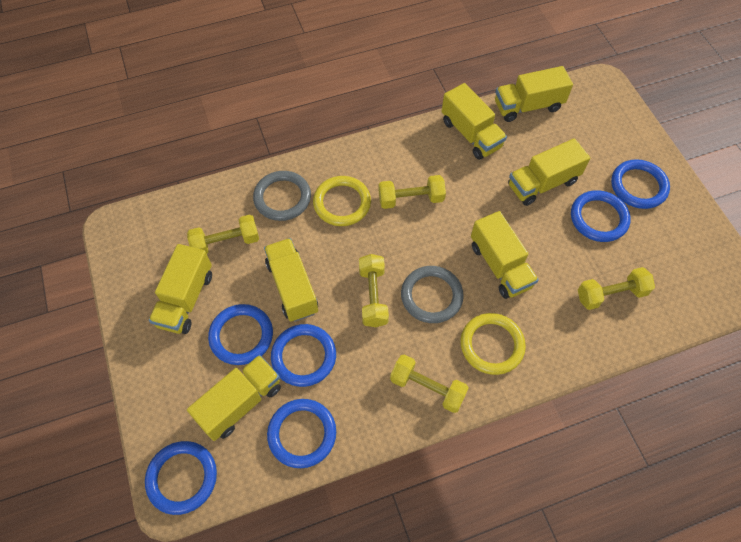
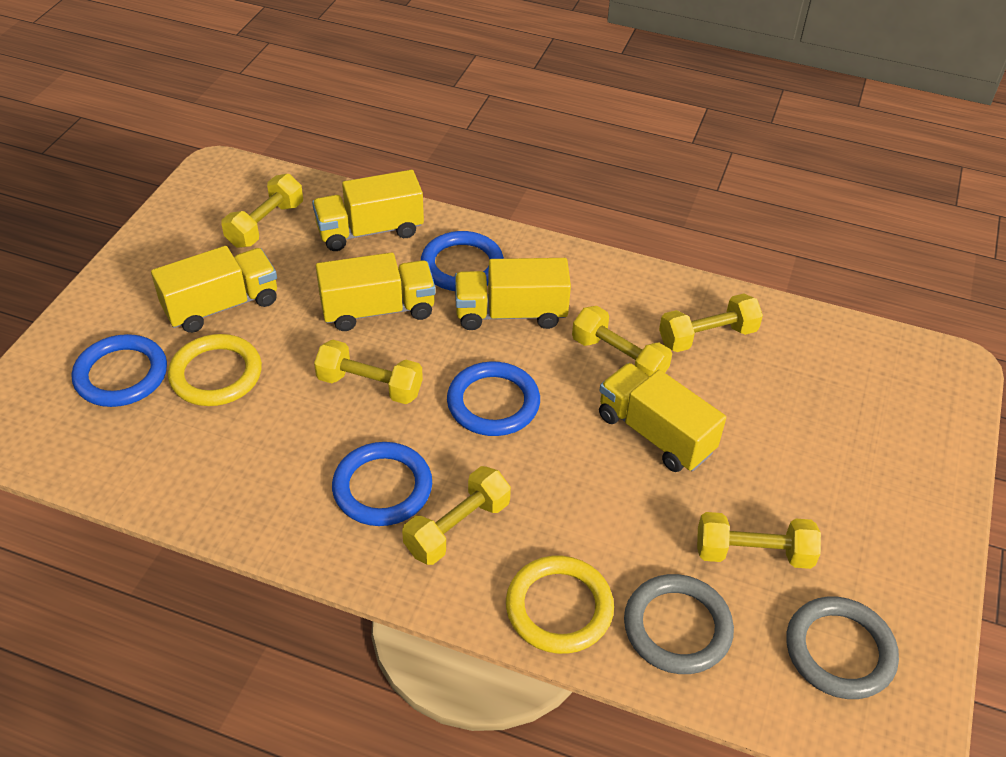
blue ring: [145,441,217,515] [208,304,273,365] [267,399,336,468] [271,324,336,387] [571,190,631,242] [611,159,670,209] = 6 -> [72,334,167,407] [332,442,432,526] [421,231,504,291] [447,361,540,436] = 4
yellow dumbbell: [187,215,259,253] [359,254,389,327] [379,175,446,209] [390,354,468,413] [578,267,655,310] = 5 -> [221,174,303,248] [314,340,423,404] [402,466,511,565] [572,306,672,376] [659,294,763,352] [697,512,821,569] = 6
yellow truck: [149,244,212,334] [187,355,281,441] [264,238,318,322] [442,83,507,160] [471,211,539,299] [495,66,573,122] [508,138,590,206] = 7 -> [151,246,277,333] [312,170,424,251] [316,252,436,331] [455,258,571,330] [599,363,726,472] = 5

